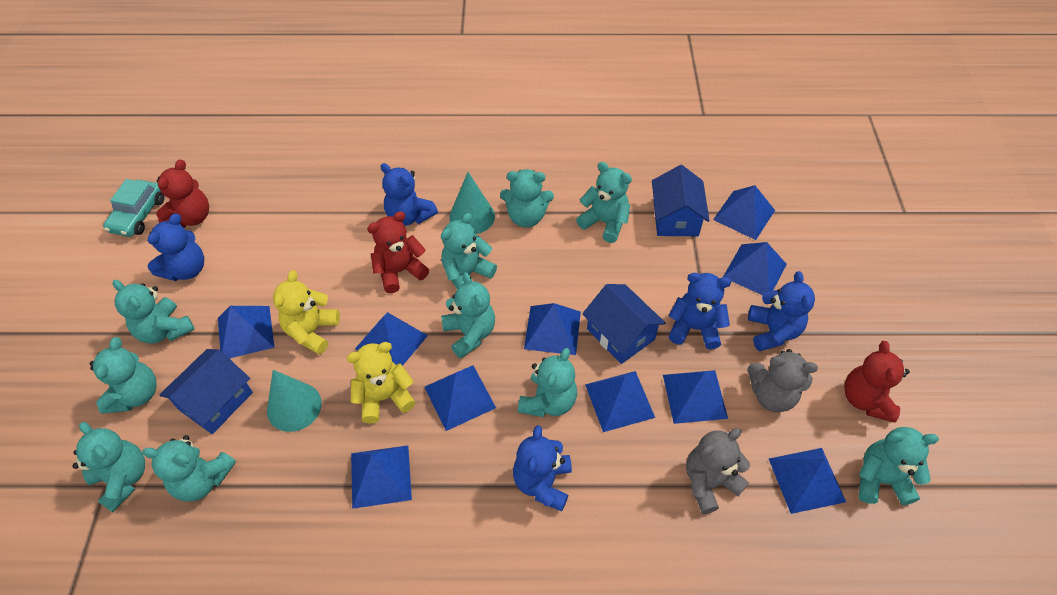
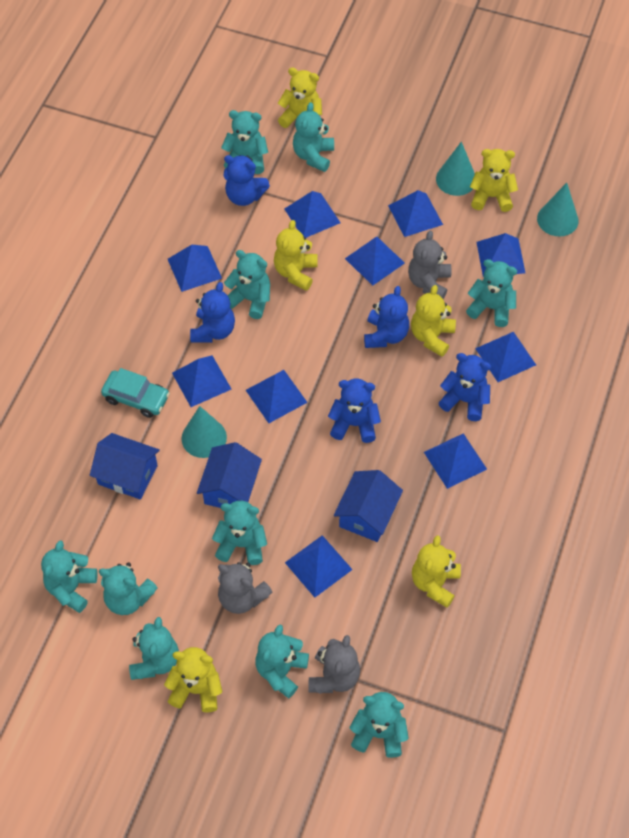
grey teddy bear: [686,428,750,514] [747,349,818,412] = 2 -> [218,562,273,614] [309,635,360,694] [408,231,451,299] = 3
red teddy bear: [156,159,209,228] [367,211,429,293] [844,341,910,423] = 3 -> none = 0
turquoise cone: [267,370,322,432] [450,172,495,234] = 2 -> [182,406,227,458] [436,142,475,196] [537,183,579,236] = 3
yellow teddy bear: [273,270,340,355] [347,342,416,424] = 2 -> [164,647,222,712] [274,220,318,291] [278,67,322,128] [411,285,456,357] [412,535,461,608] [470,149,518,212] = 6

